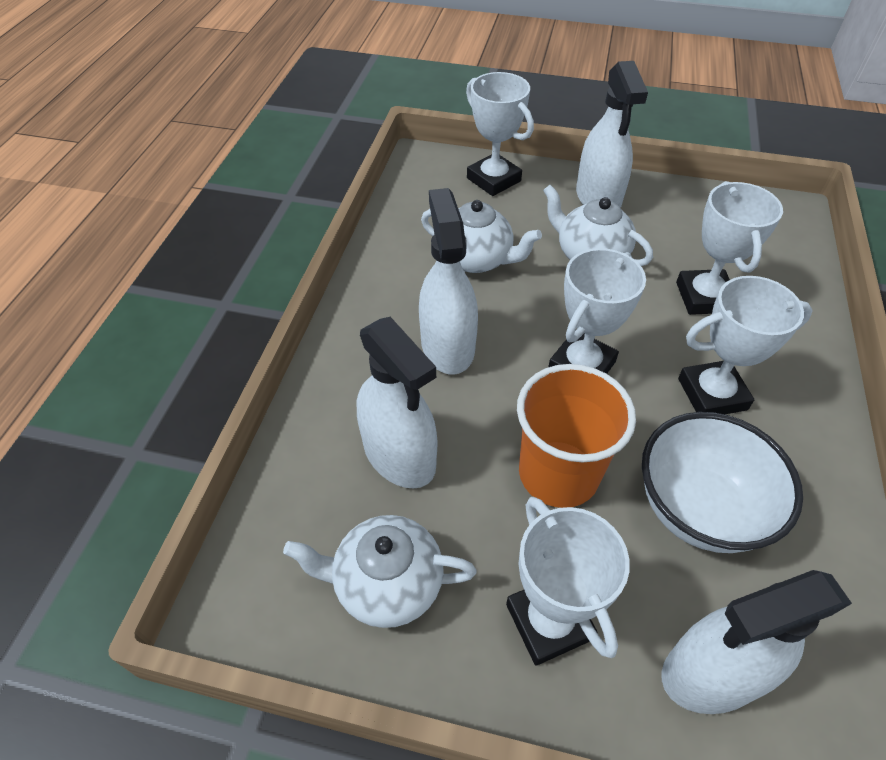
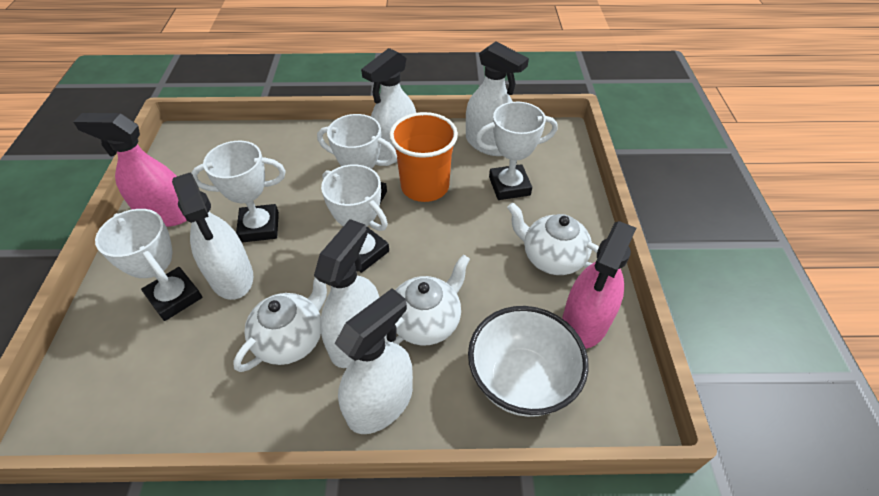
pink spray bottle: none = 0 -> [73,113,187,227] [562,221,636,349] = 2
white spray bottle: [357,317,437,489] [419,188,478,374] [576,61,648,208] [661,570,852,714] = 4 -> [172,172,253,300] [314,219,379,368] [334,288,413,434] [361,48,416,163] [466,41,529,156] = 5

